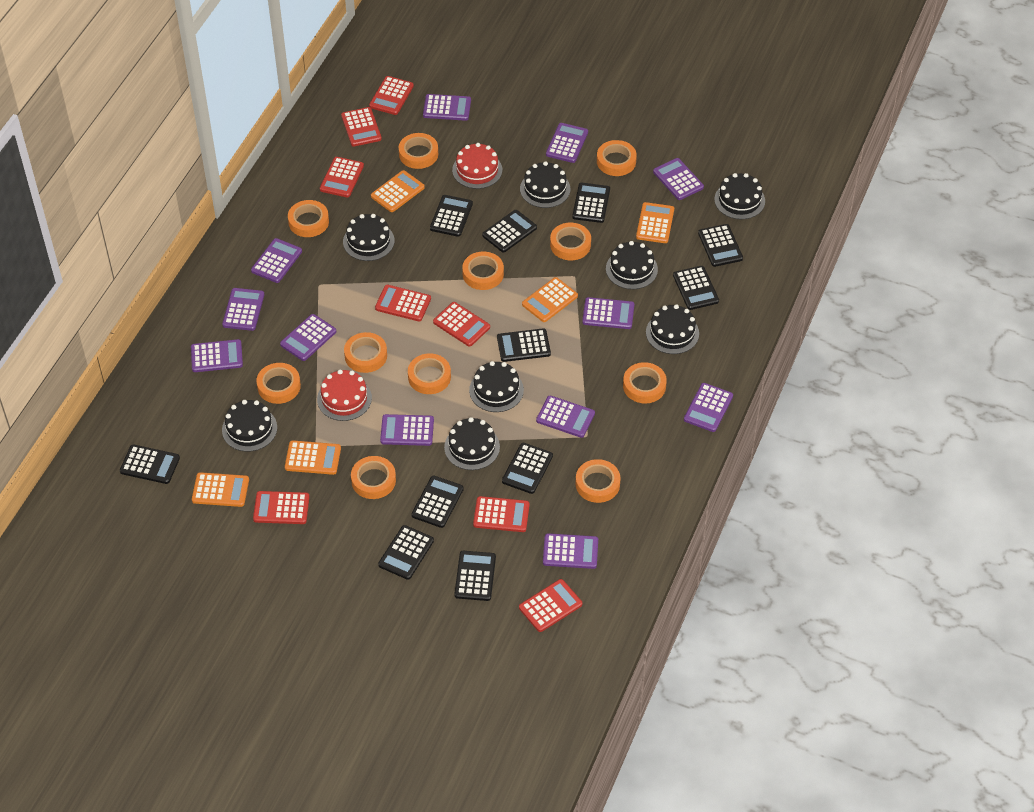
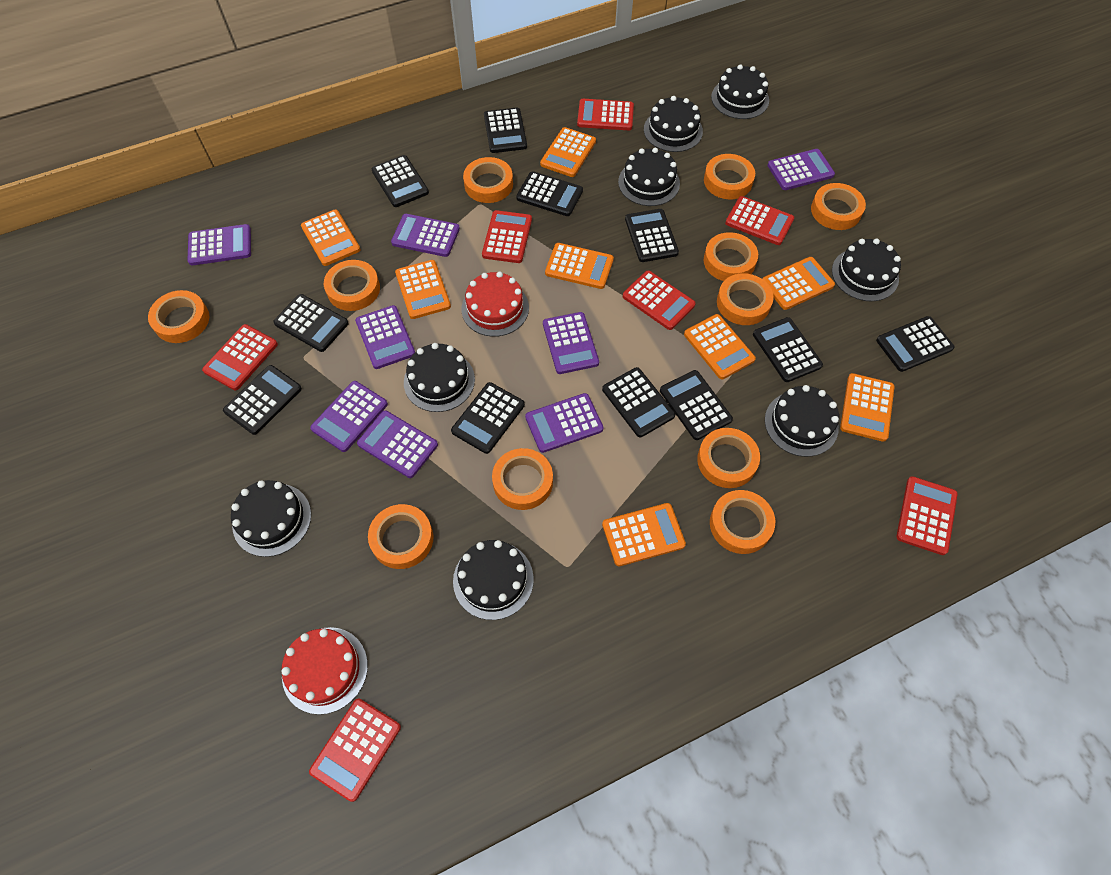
orange calculator: [192,472,249,507] [285,440,341,475] [371,170,425,212] [522,277,578,322] [636,202,674,243] = 5 -> [301,209,361,266] [395,260,451,319] [540,127,596,177] [545,243,614,289] [602,503,686,566] [684,314,756,379] [763,257,835,310] [840,373,895,442] = 8
purple calculator: [191,339,243,372] [222,288,264,331] [251,238,302,283] [280,314,336,361] [380,414,434,446] [423,94,471,121] [536,396,595,438] [543,533,598,569] [546,123,588,163] [582,297,634,329] [653,158,704,200] [684,383,733,432] = 12 -> [187,224,251,266] [310,381,388,452] [355,305,415,369] [357,411,438,478] [391,214,460,257] [525,393,604,453] [543,312,599,374] [767,149,835,190] = 8
red calculator: [253,491,310,524] [320,157,364,198] [341,107,382,147] [369,76,414,115] [375,285,431,321] [433,302,490,347] [473,496,530,532] [519,579,582,632] = 8 -> [202,324,278,390] [309,699,401,802] [482,210,532,263] [577,99,634,130] [623,271,696,330] [725,196,794,245] [896,476,958,555] = 7

